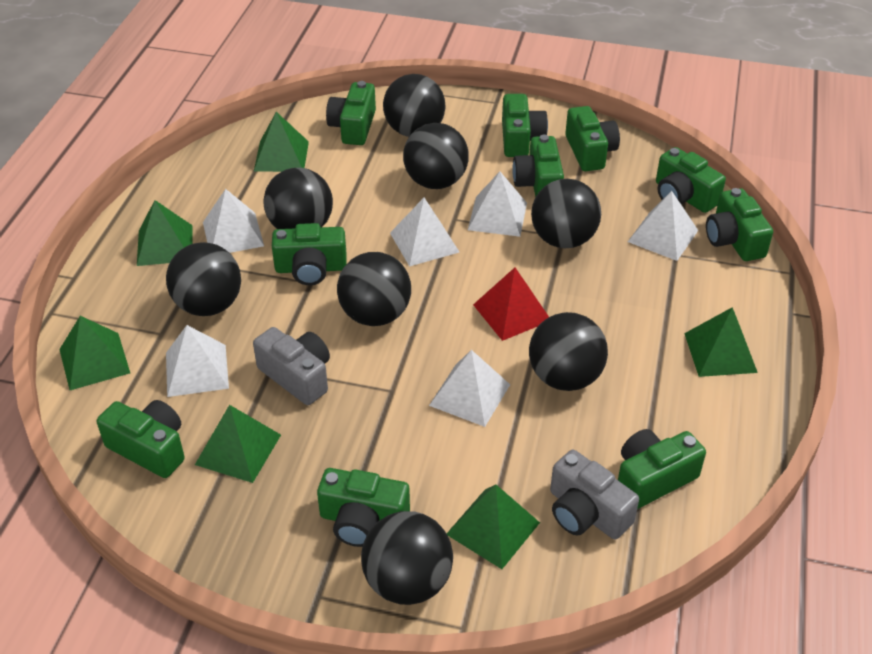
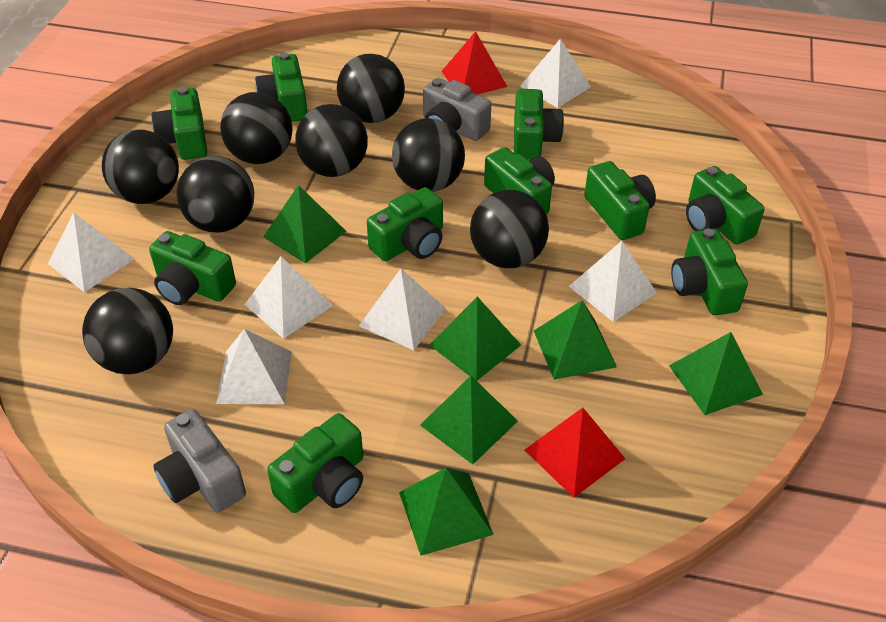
red pyramid: [473,267,549,341] = 1 -> [441,31,507,95] [525,408,625,497] = 2

